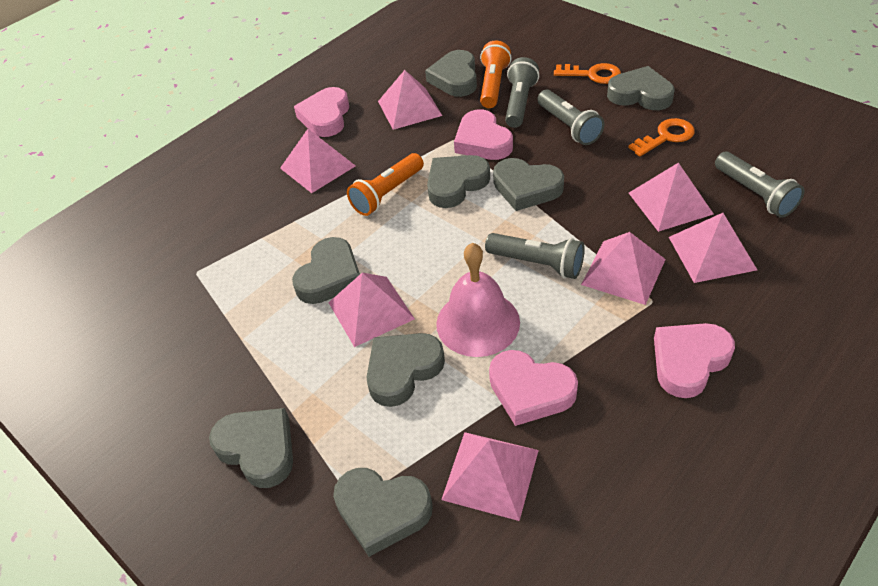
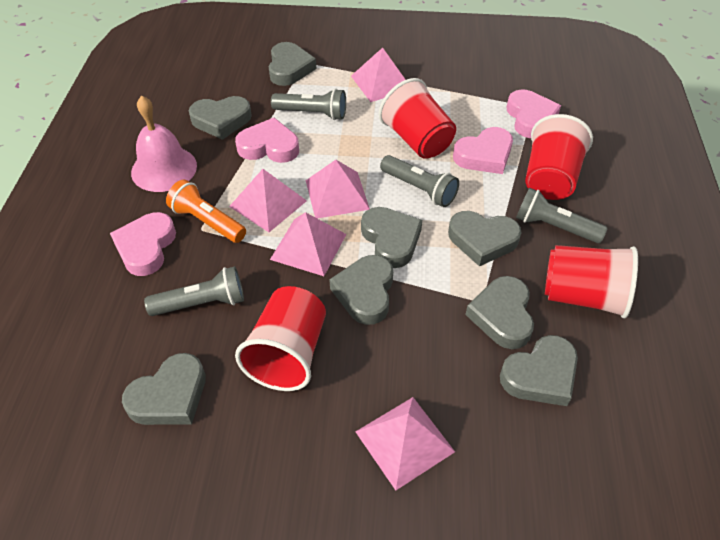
orange flashlight: [347,153,424,216] [480,41,512,108] = 2 -> [166,179,246,243] = 1
orange key: [554,63,621,84] [628,118,695,156] = 2 -> none = 0
pink pyramid: [280,129,356,193] [328,273,415,347] [378,70,442,130] [441,432,539,521] [581,232,666,305] [629,163,713,232] [669,213,757,283] = 7 -> [229,169,307,232] [270,212,346,276] [306,160,370,218] [351,47,406,102] [356,397,455,490] = 5
red cup: none = 0 -> [235,286,326,391] [379,78,456,159] [525,114,593,200] [545,245,638,318] = 4

